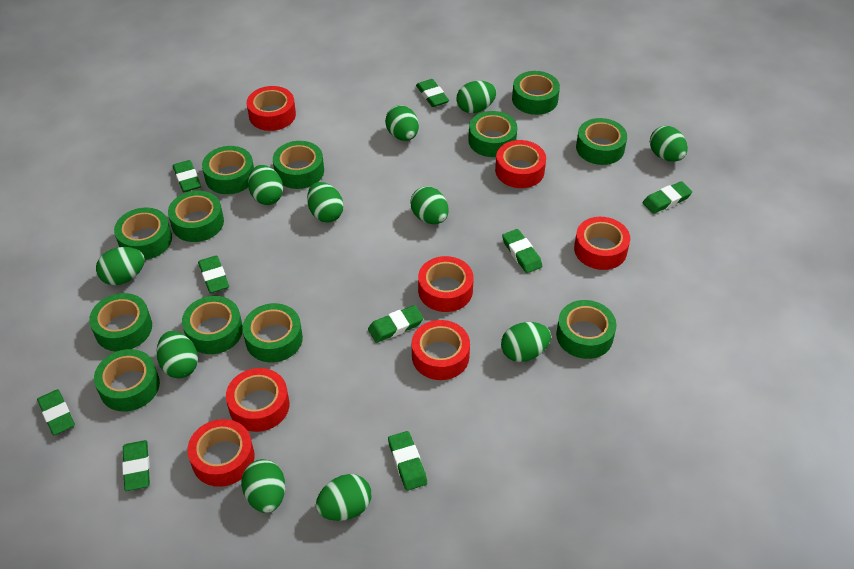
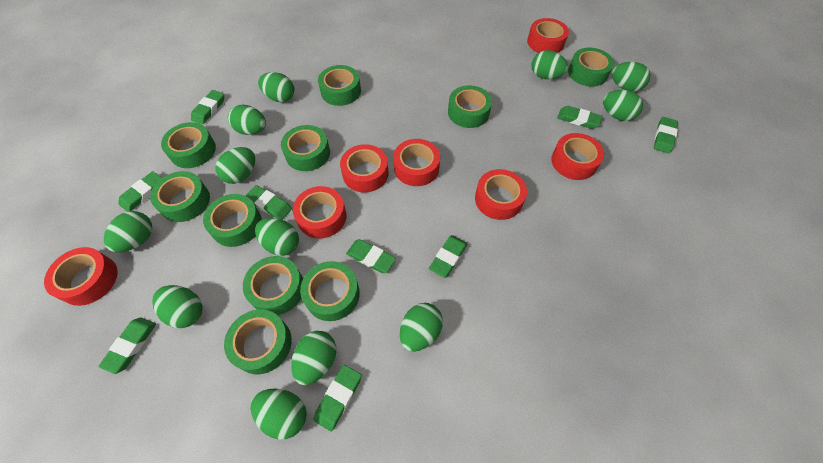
green egg: [96,247,145,285] [156,331,198,378] [241,459,285,513] [248,165,283,205] [307,182,343,222] [316,474,371,521] [385,105,419,141] [410,186,449,224] [457,81,496,113] [501,322,551,362] [650,126,688,162] = 11 -> [104,211,152,253] [152,285,203,328] [215,147,255,184] [228,105,266,135] [250,388,307,439] [255,218,299,256] [258,72,294,102] [291,331,336,385] [400,303,443,352] [532,50,568,79] [603,90,643,121] [612,62,651,92] = 12
green tape: [89,293,152,352] [94,349,160,412] [114,207,172,260] [168,191,224,242] [182,296,243,354] [202,146,254,194] [242,303,303,362] [273,141,324,189] [468,111,518,157] [512,71,560,115] [556,300,617,359] [576,118,627,165] = 12 -> [150,171,210,222] [161,122,216,168] [203,194,262,247] [224,309,292,374] [243,256,303,315] [281,125,330,171] [300,261,360,321] [318,65,361,106] [448,85,492,128] [568,48,614,87] = 10

